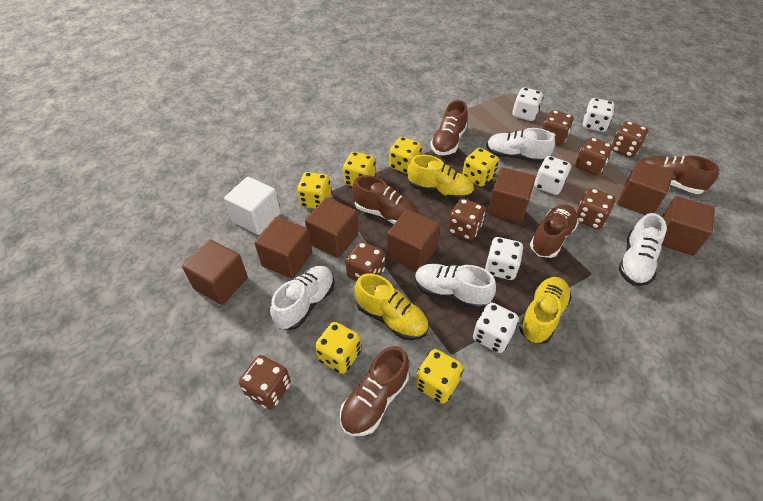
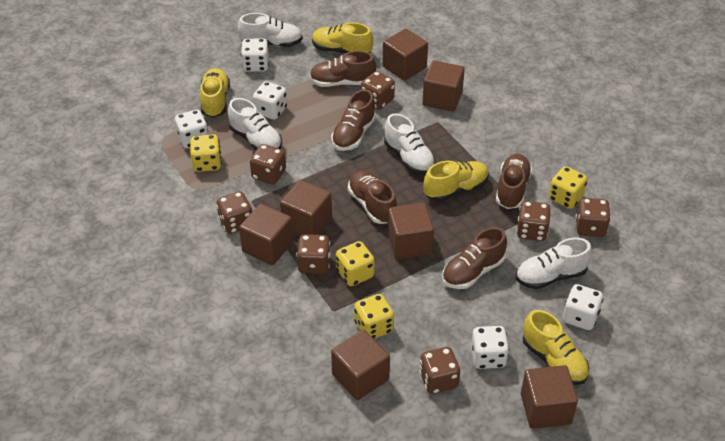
white cube: [224,177,281,235] = 1 -> none = 0
yellow dice: [297,172,331,209] [315,322,361,374] [343,152,375,186] [389,137,422,174] [415,349,463,404] [462,148,499,187] = 6 -> [190,134,222,172] [336,241,375,286] [354,294,394,339] [549,166,587,209] = 4
yellow shoe: [355,273,429,340] [408,155,474,200] [519,277,572,344] = 3 -> [200,68,230,118] [312,22,373,54] [423,161,489,201] [523,310,589,385] = 4

